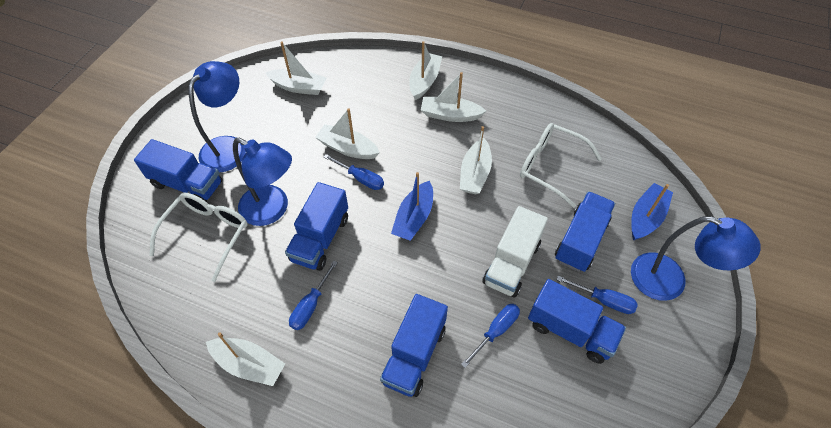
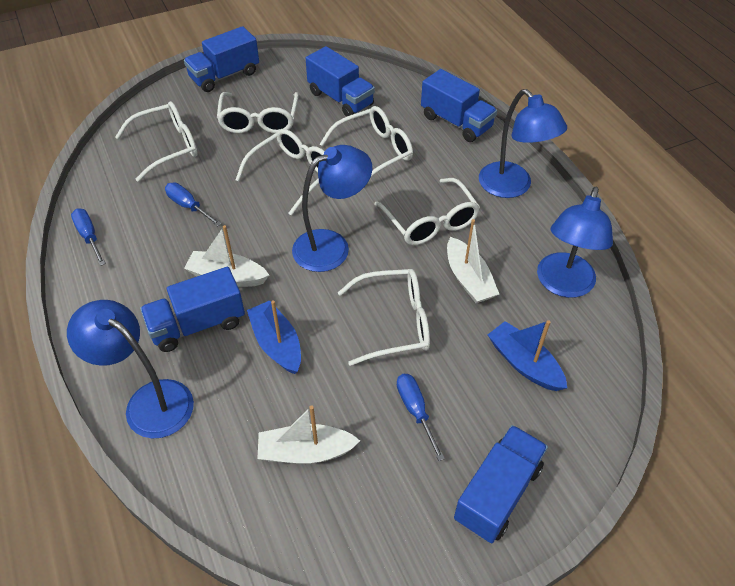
blue lamp: [189,61,246,173] [233,138,292,226] [631,216,761,301] = 3 -> [67,300,194,439] [292,145,372,272] [479,89,567,198] [537,187,613,298] = 4
blue screwdriver: [289,261,338,330] [324,154,384,190] [461,304,520,368] [556,276,638,314] = 4 -> [71,208,106,266] [165,182,222,226] [397,374,445,461] = 3
white boat: [206,332,285,386] [266,42,326,95] [315,108,380,159] [410,41,442,100] [421,72,486,122] [460,126,492,194] = 6 -> [184,225,269,287] [257,406,360,464] [447,219,499,303] = 3
white glasses: [149,193,248,282] [520,123,602,208] = 2 -> [115,101,198,182] [217,92,299,133] [235,129,325,216] [320,106,413,177] [338,269,430,366] [374,178,480,245] = 6
white truck: [482,206,548,297] = 1 -> none = 0

